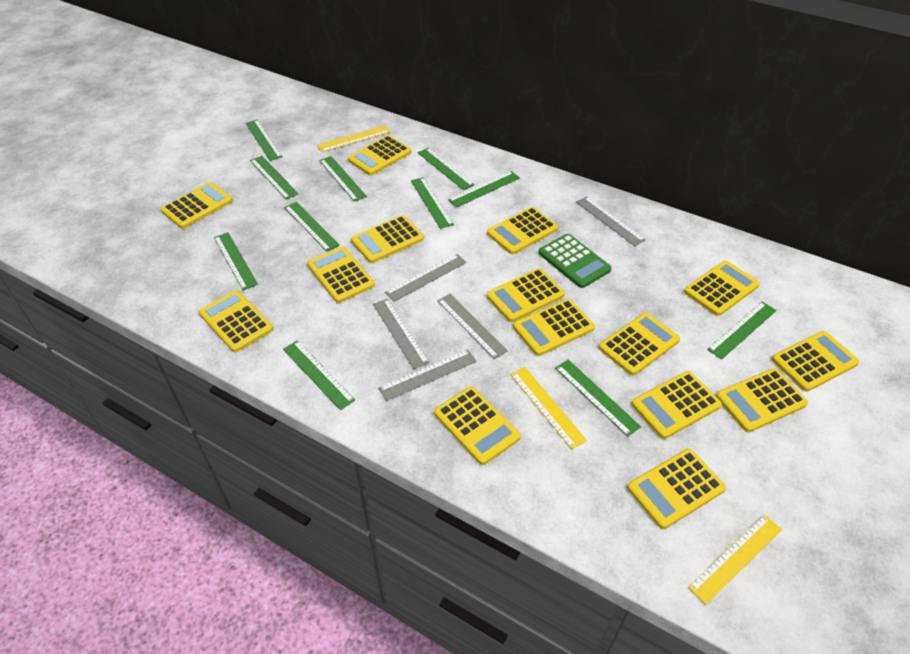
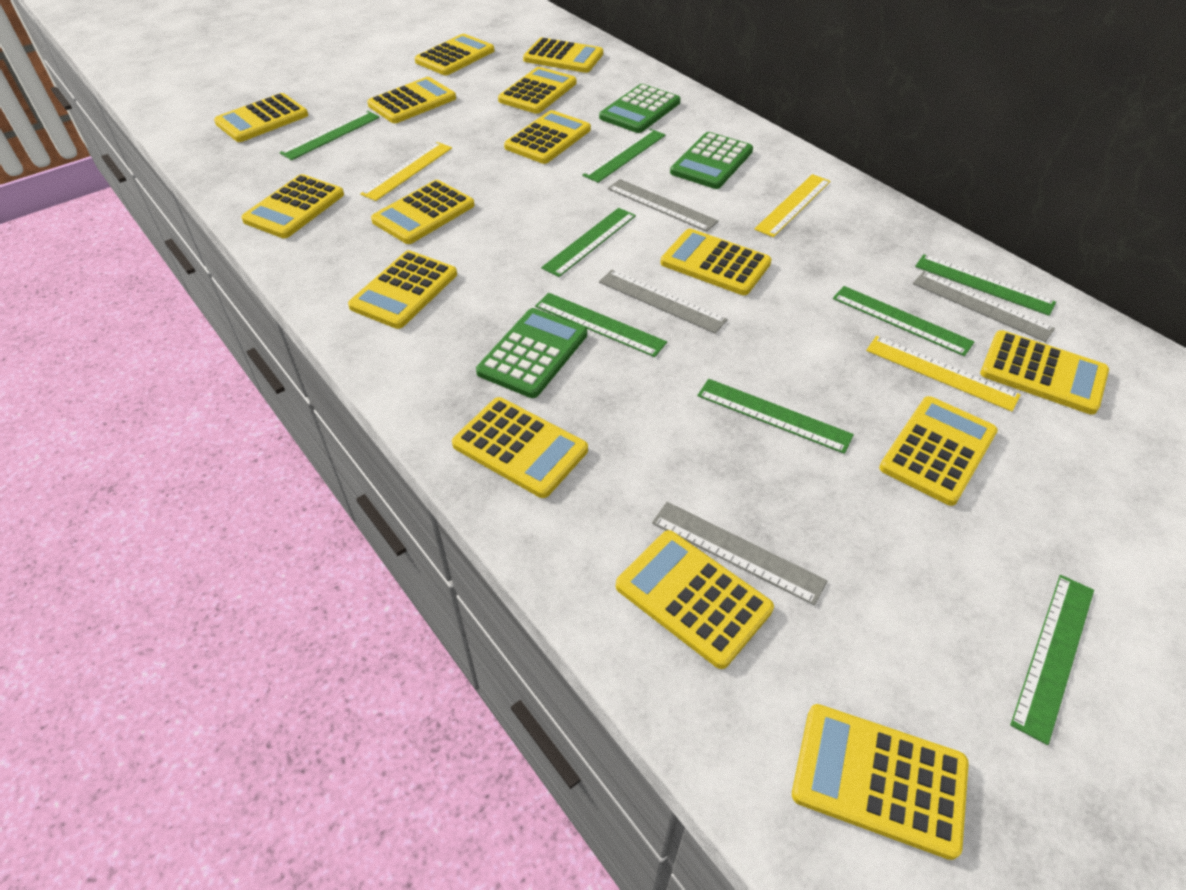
green calculator: [539,234,612,288] = 1 -> [476,308,587,398] [599,84,680,133] [670,132,753,189] = 3
green ruler: [214,232,258,290] [246,119,283,161] [250,156,299,200] [283,340,355,410] [284,202,340,252] [319,156,367,202] [411,177,454,229] [418,148,475,190] [448,171,520,208] [555,360,641,437] [707,302,777,360] = 11 -> [280,111,380,160] [535,293,667,357] [541,208,636,277] [582,129,665,183] [697,379,854,454] [833,286,974,356] [915,254,1056,316] [1010,575,1094,745] = 8
grey ruler: [373,299,429,369] [379,350,477,401] [385,254,467,302] [437,294,508,359] [576,196,645,246] = 5 -> [599,270,728,334] [608,179,719,232] [652,502,827,606] [913,272,1055,342] = 4

